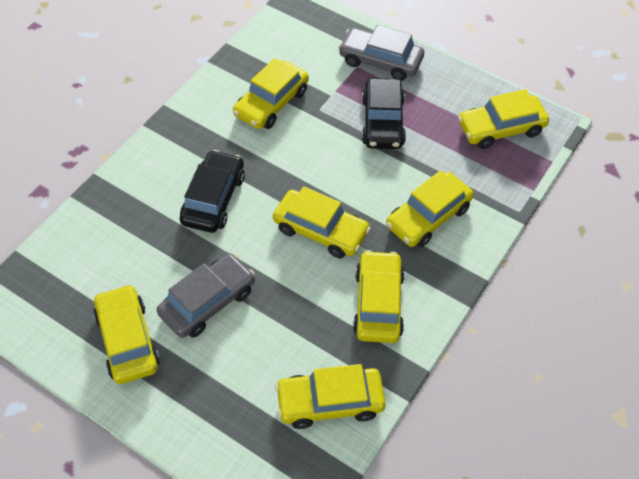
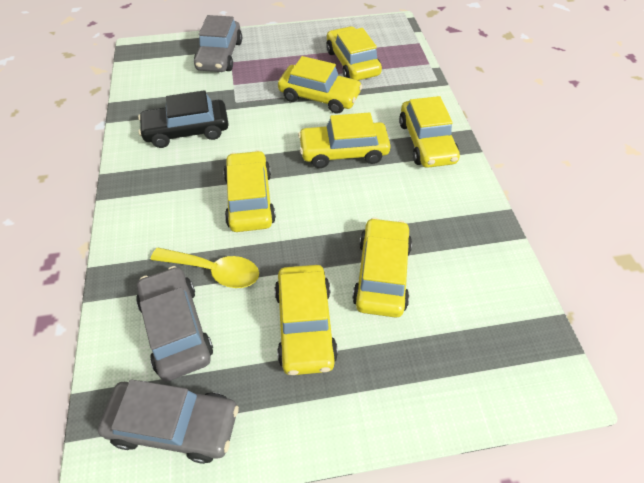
black car: [180,150,245,233] [362,78,406,149] = 2 -> [138,90,229,148] = 1
grey car: [157,253,255,338] [338,25,424,81] = 2 -> [98,379,239,464] [136,266,213,381] [194,15,242,72] = 3
yellow spoon: none = 0 -> [151,248,259,288] = 1

